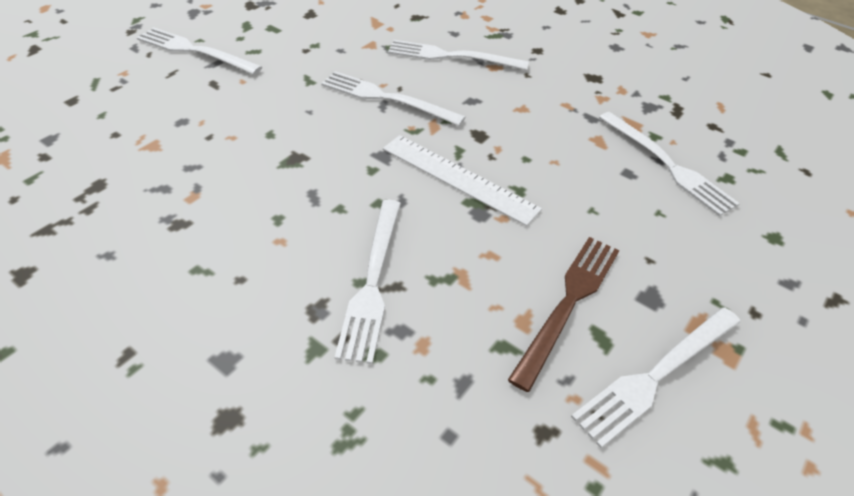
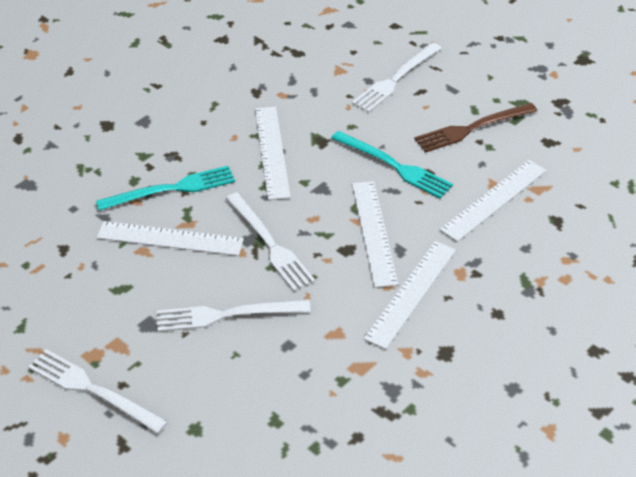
turquoise fork: none = 0 -> [96,166,235,211] [331,131,453,198] = 2
white fork: [137,27,262,75] [321,71,465,126] [335,200,401,364] [388,40,529,70] [571,307,741,448] [599,112,740,216] = 6 -> [28,349,168,434] [157,300,311,332] [226,193,315,291] [352,42,442,113] = 4
white ruler: [383,135,542,226] = 1 -> [97,221,244,256] [255,107,291,200] [352,181,398,288] [363,241,456,349] [440,160,546,242] = 5

